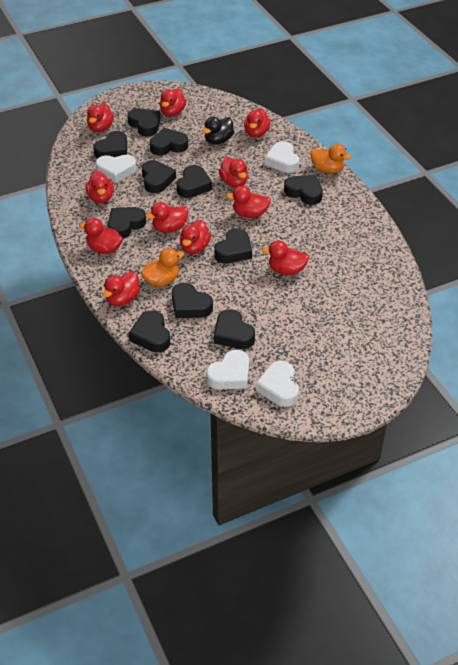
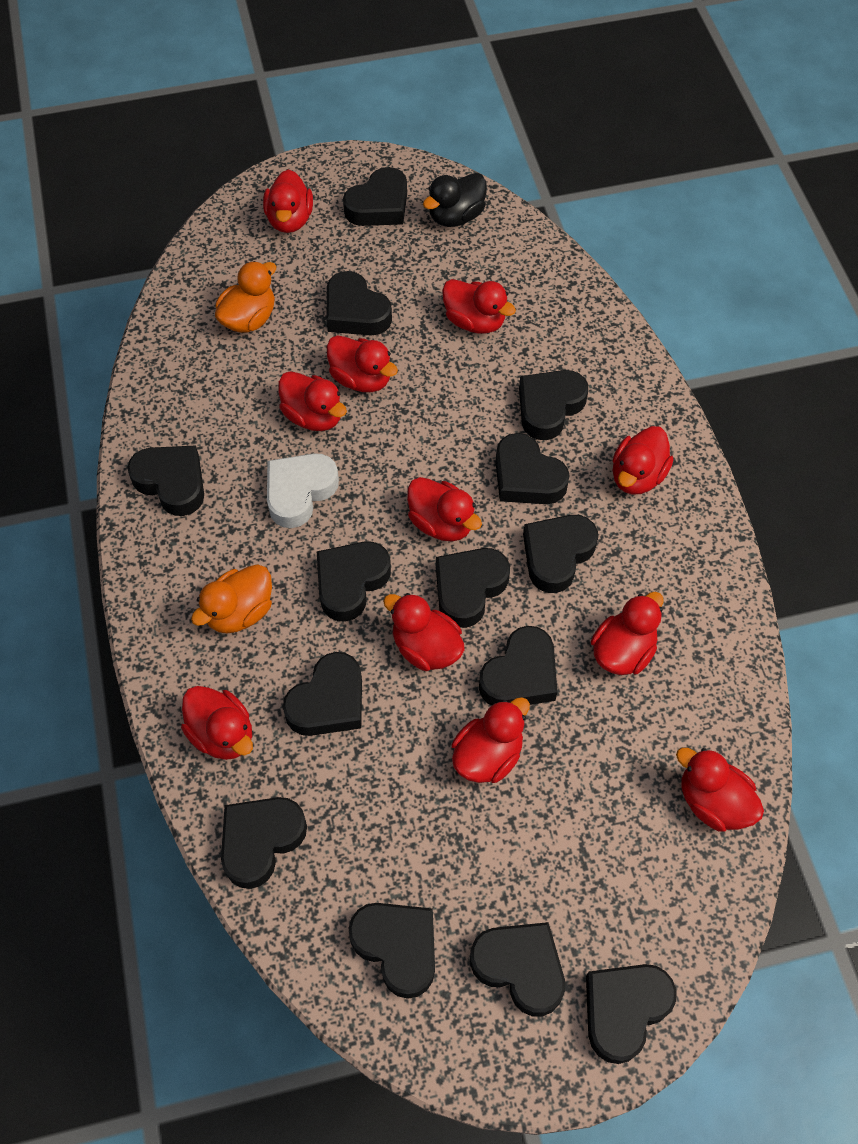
black heart: [93,131,127,159] [108,207,146,239] [128,108,160,137] [129,310,170,352] [142,160,176,193] [150,128,188,156] [172,283,213,318] [177,165,212,198] [214,228,252,264] [214,309,255,349] [284,175,323,205] = 11 -> [127,446,204,516] [221,797,307,889] [283,652,362,736] [317,541,391,621] [327,271,392,336] [343,167,407,226] [349,903,435,999] [436,548,510,628] [470,922,565,1017] [479,626,557,706] [495,433,570,504] [519,370,588,440] [523,515,598,593] [586,964,677,1064] = 14
white heart: [95,155,136,183] [206,350,249,390] [256,361,299,407] [265,141,299,173] = 4 -> [267,453,339,528] = 1

